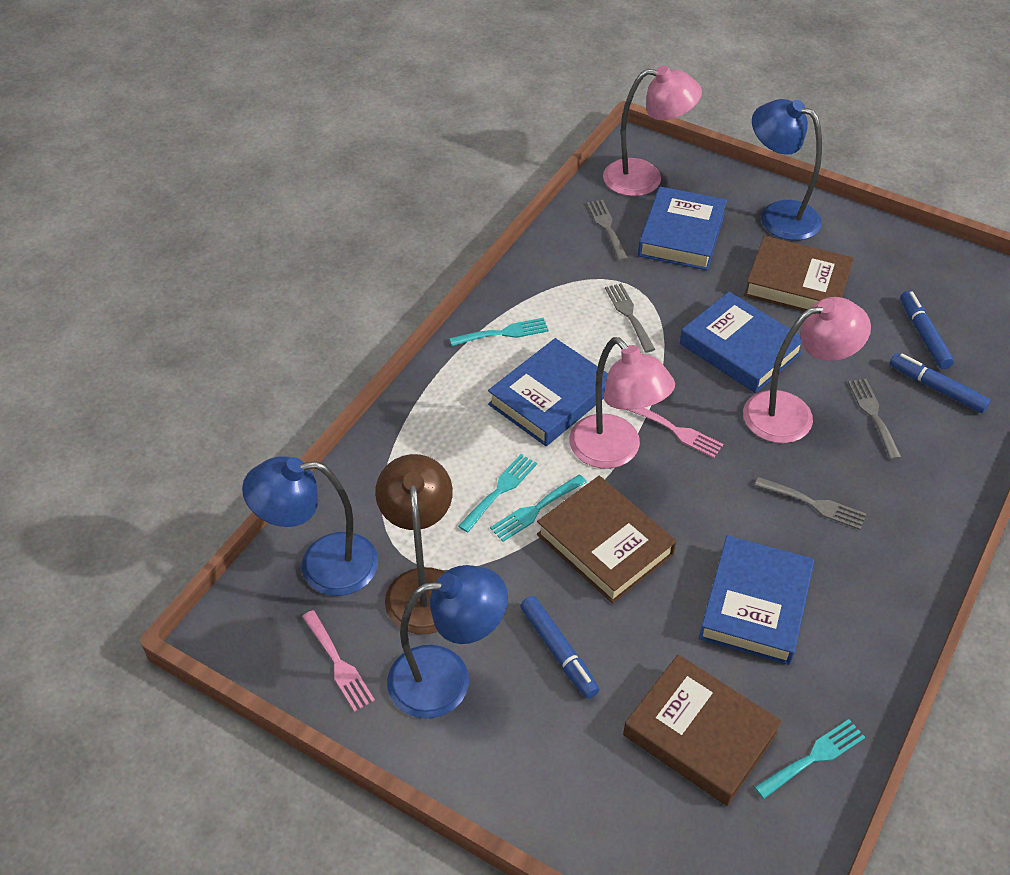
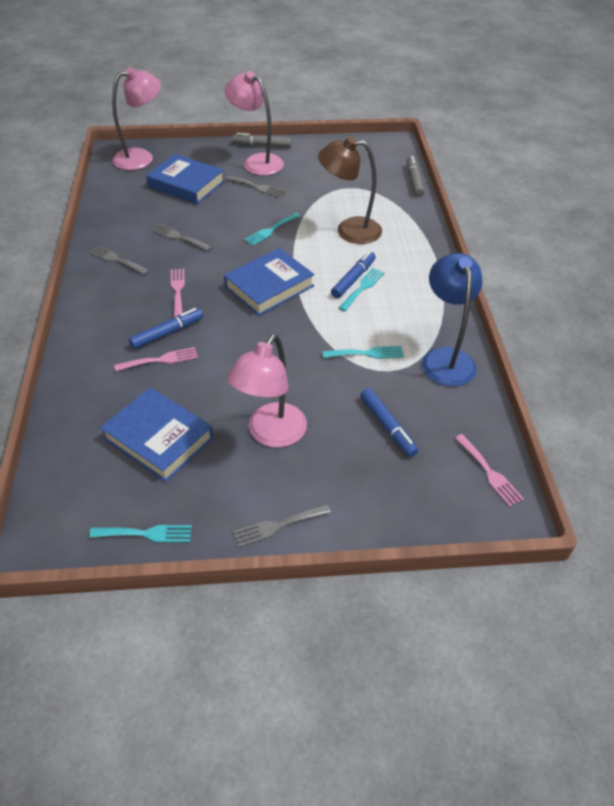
blue book: [488,338,608,446] [638,186,727,270] [680,292,802,393] [699,535,814,665] = 4 -> [100,387,214,482] [146,154,225,204] [224,248,315,316] = 3
blue lamp: [242,456,378,596] [387,565,508,719] [752,99,822,241] = 3 -> [422,253,483,386] = 1
brown book: [537,476,677,604] [623,654,782,806] [744,236,854,312] = 3 -> none = 0
grey marker: none = 0 -> [233,133,292,147] [407,156,425,197] = 2
pink fork: [302,610,375,712] [628,408,723,458] = 2 -> [114,347,198,371] [171,269,185,318] [455,434,524,507] = 3

